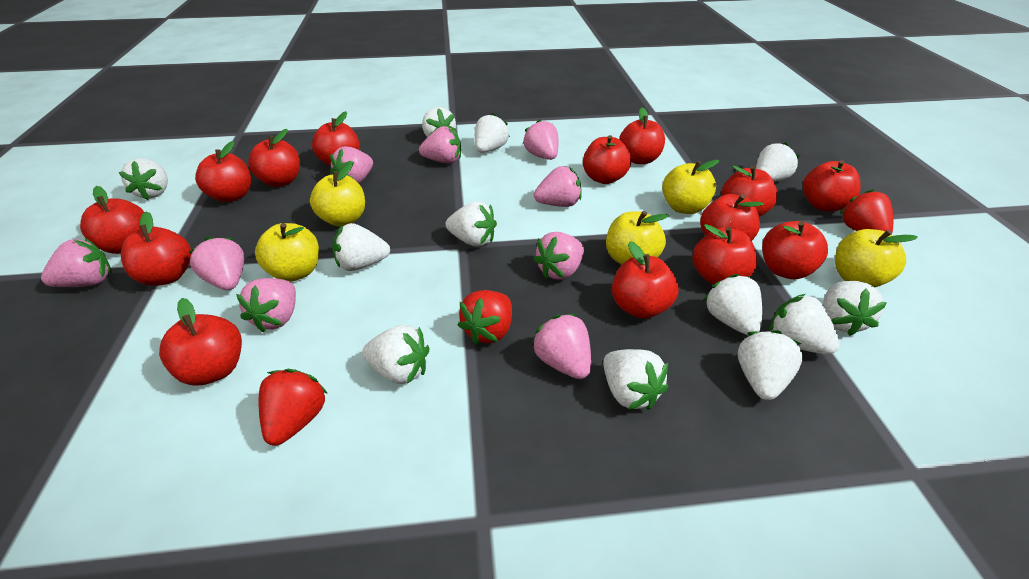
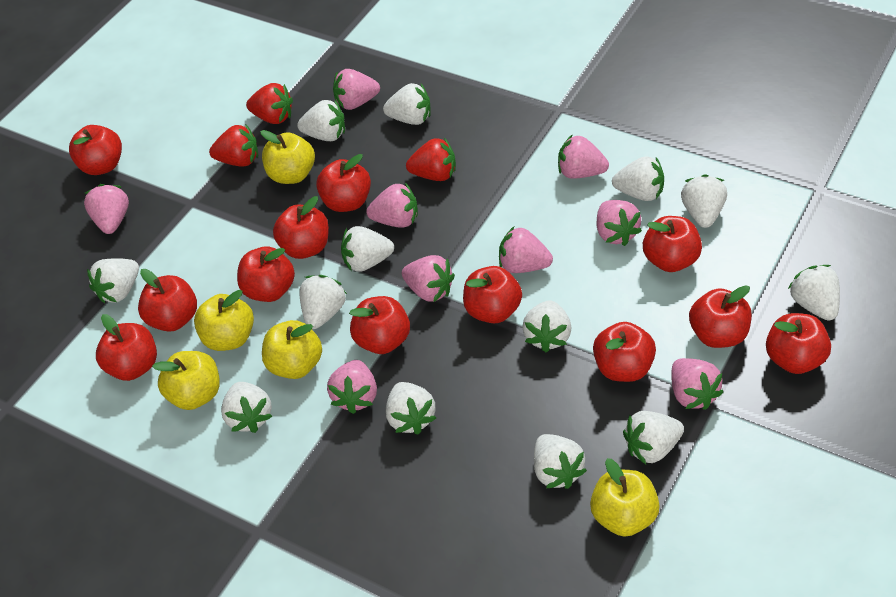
red apple: [80,186,144,254] [121,212,191,286] [159,298,242,386] [195,141,251,202] [248,129,300,187] [312,111,360,166] [583,135,631,184] [612,241,678,319] [619,108,665,164] [692,224,757,285] [700,194,764,241] [721,165,778,216] [762,221,828,279] [803,160,861,211] = 14 -> [69,125,122,175] [96,314,157,381] [138,269,197,332] [237,246,295,302] [273,196,329,259] [316,154,371,212] [349,296,410,354] [463,266,522,323] [593,322,656,382] [643,216,702,272] [689,285,752,348] [766,313,831,374] = 12
white strawberry: [119,158,168,200] [332,223,390,271] [362,325,430,384] [422,107,457,137] [446,201,497,247] [475,113,510,153] [603,349,668,410] [704,274,762,336] [737,330,803,400] [756,142,799,182] [770,294,840,354] [823,281,887,336] = 12 -> [87,258,139,303] [221,382,272,433] [297,100,345,141] [299,275,347,329] [341,226,394,272] [383,83,431,125] [386,382,436,434] [522,300,571,352] [534,434,587,489] [612,156,664,201] [623,411,684,464] [681,174,727,228] [788,265,840,321] = 13

